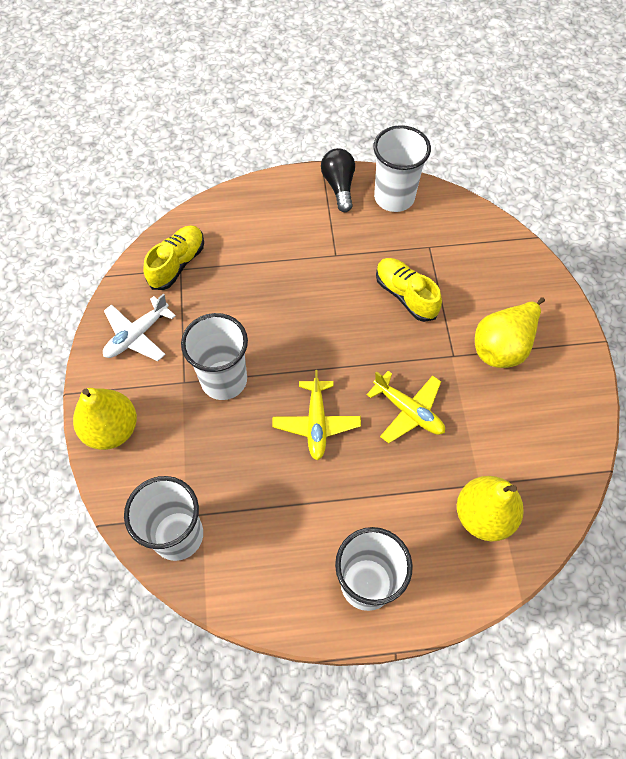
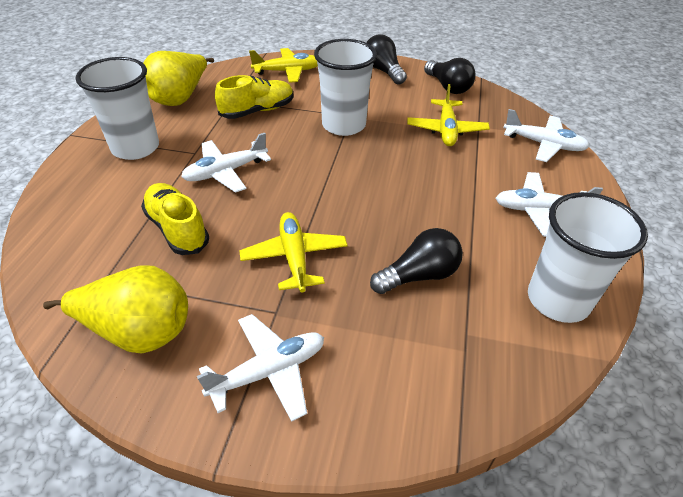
black light bulb: [321,148,355,212] = 1 -> [366,34,407,85] [370,228,463,294] [424,58,476,94] = 3
white cup: [124,476,203,561] [181,313,248,400] [335,527,413,611] [373,125,431,212] = 4 -> [76,57,159,160] [314,39,377,136] [528,192,648,323] = 3
white plane: [103,294,176,361] = 1 -> [181,133,271,193] [197,314,324,422] [495,172,603,237] [503,109,590,162] = 4
yellow pear: [73,388,137,450] [457,476,524,541] [475,297,545,368] = 3 -> [43,265,188,354] [143,51,214,106] = 2
yellow plane: [272,370,361,460] [367,371,445,443] = 2 -> [239,212,348,292] [249,48,318,83] [407,84,490,146] = 3

